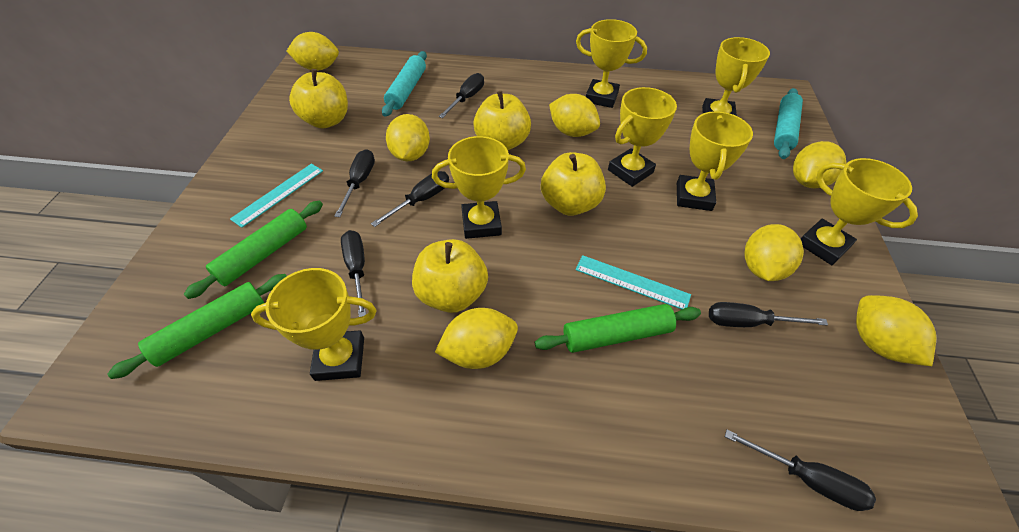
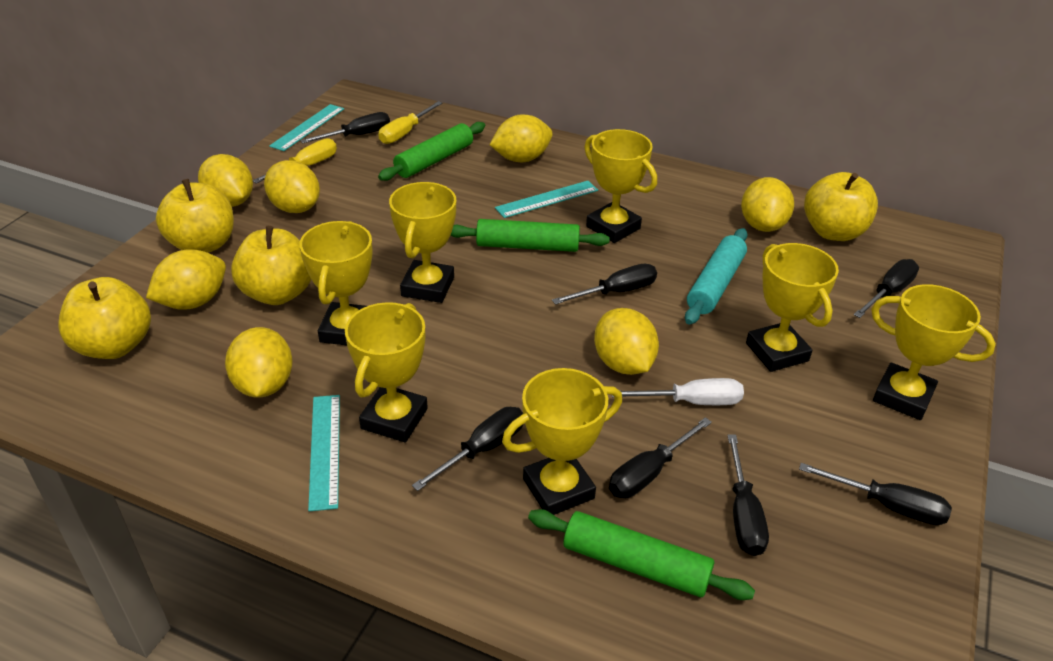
black screwdriver: [334,150,375,217] [341,230,366,317] [371,171,449,227] [439,73,484,118] [709,302,828,327] [725,430,876,511] = 6 -> [300,112,390,143] [412,407,523,491] [552,264,657,305] [609,417,712,498] [727,434,769,556] [799,463,952,525] [853,259,919,318] = 7
turquoise rolling pin: [382,51,427,117] [774,88,803,159] = 2 -> [685,228,748,325] = 1
turquoise ruler: [230,164,323,228] [575,255,691,309] = 2 -> [269,104,344,151] [308,395,340,511] [495,181,598,218] = 3
white screwdriver: none = 0 -> [612,378,744,405] = 1
yellow screwdriver: none = 0 -> [253,138,337,184] [378,101,443,144] = 2

